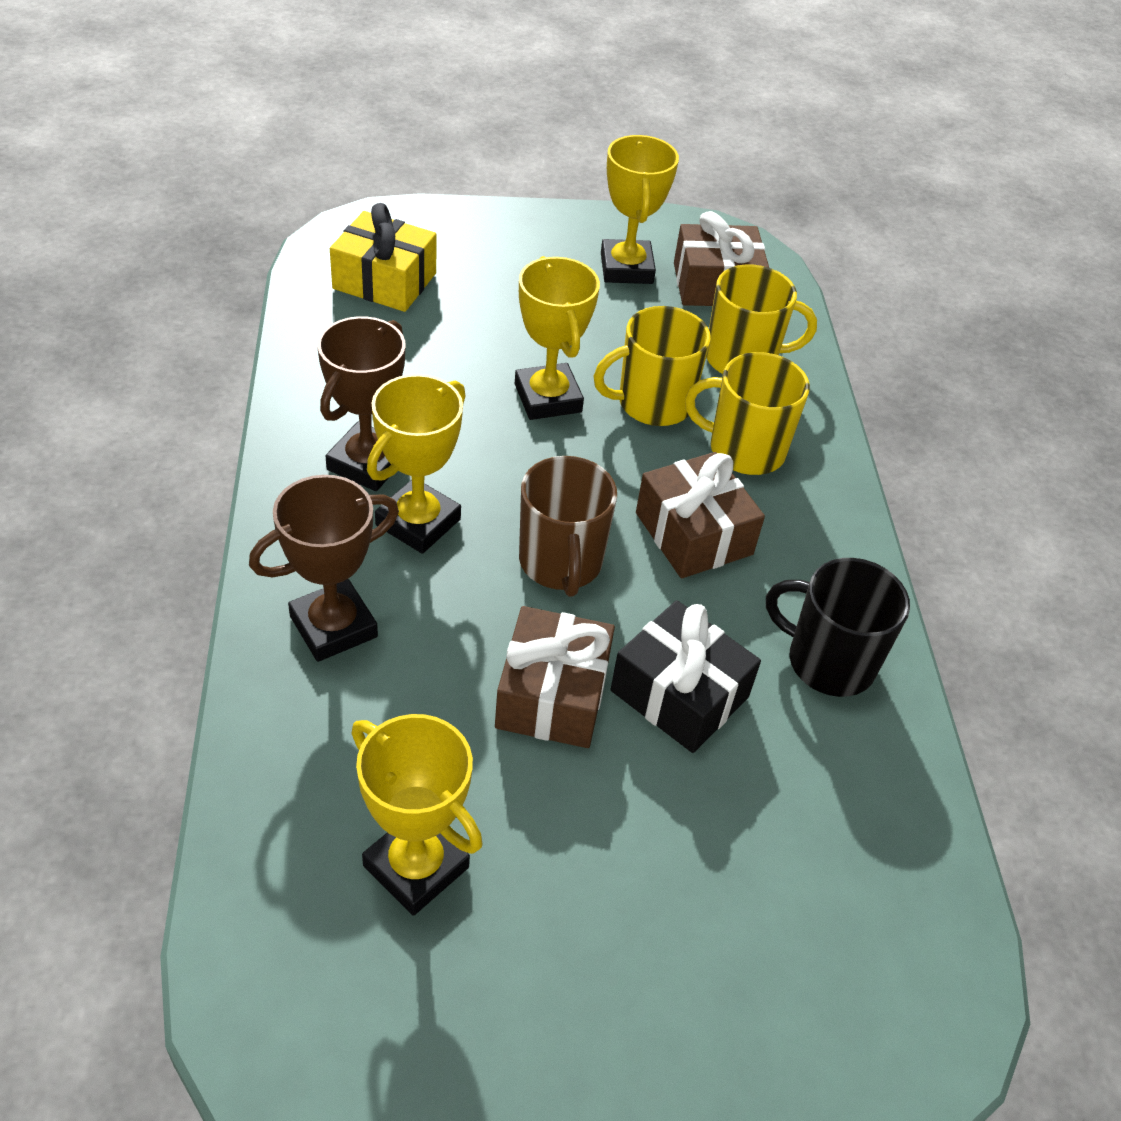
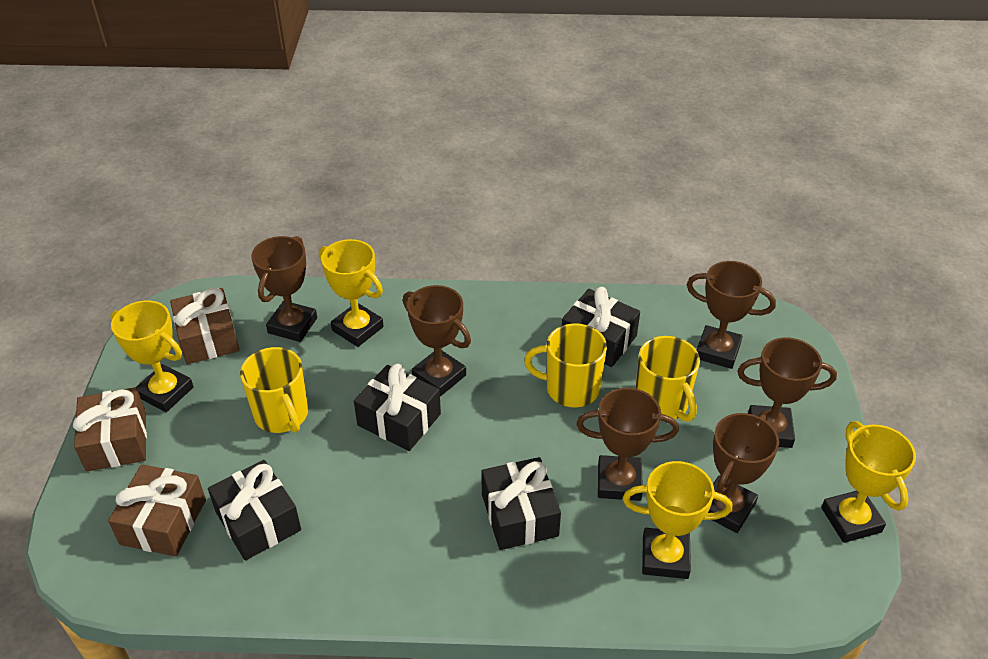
black gift: [611,600,761,753] = 1 -> [208,460,301,560] [354,364,441,451] [481,457,561,550] [562,287,640,367] = 4
black mug: [766,558,910,697] = 1 -> none = 0
brown mug: [519,456,617,597] = 1 -> none = 0
brown trophy: [249,475,399,662] [317,316,405,491] = 2 -> [251,236,317,342] [403,285,471,396] [576,388,679,501] [686,261,776,369] [708,413,779,533] [738,338,837,448] = 6
yellow gift: [330,203,437,312] = 1 -> none = 0

